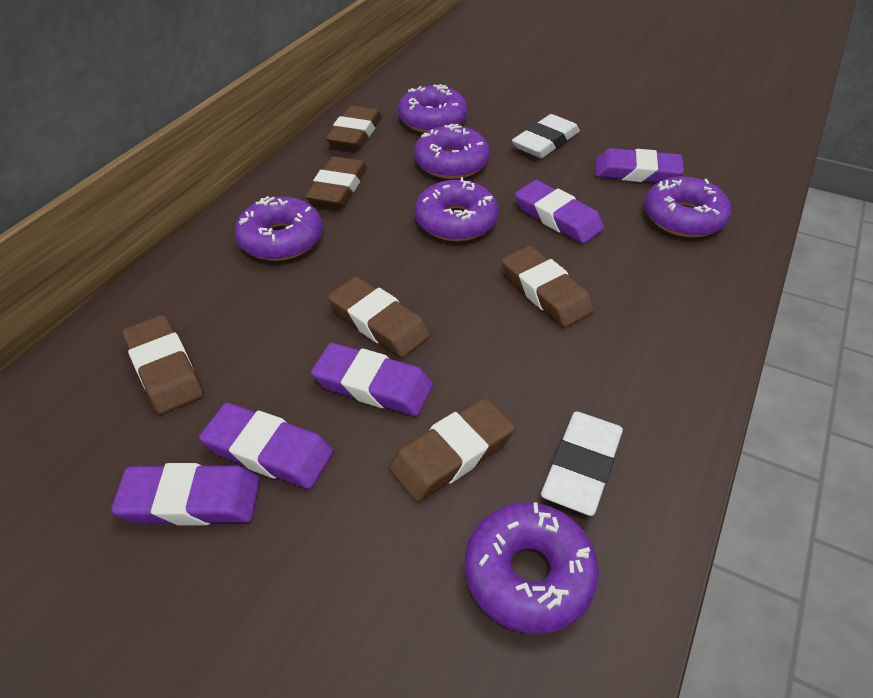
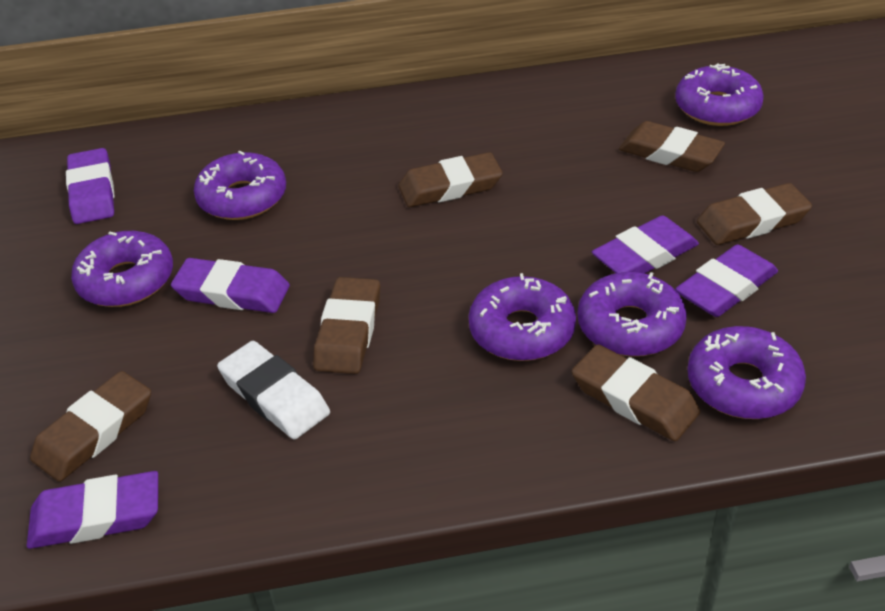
white eraser: [512,114,580,158] [541,412,623,516] = 2 -> [217,341,330,439] = 1

